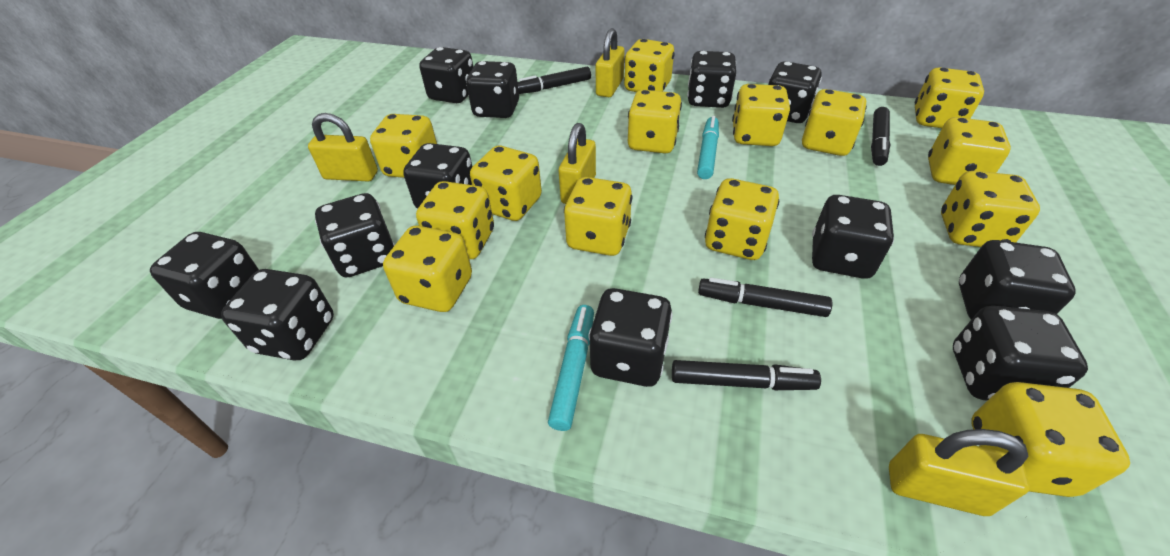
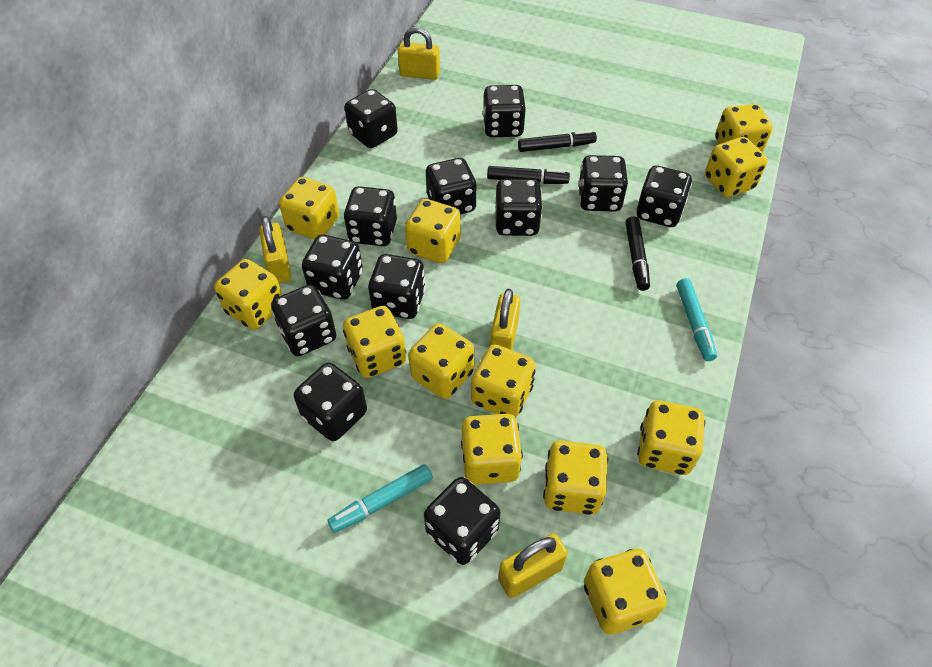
black marker: [518,67,591,94] [672,360,821,390] [698,278,832,317] [871,107,891,166] = 4 -> [487,166,570,184] [518,130,597,152] [626,216,650,291] = 3
yellow dice: [370,114,437,178] [383,226,472,312] [416,181,494,259] [470,146,542,221] [564,177,632,256] [624,39,675,92] [628,90,682,153] [705,178,779,260] [732,84,790,146] [802,89,867,156] [915,67,984,128] [928,117,1011,185] [941,171,1040,247] [971,382,1130,497] = 14 -> [214,259,282,330] [279,177,339,240] [343,306,406,378] [405,199,461,263] [408,323,475,399] [461,414,523,485] [471,344,536,418] [543,441,608,515] [584,549,667,634] [637,400,705,475] [705,137,768,198] [715,104,773,152] = 12

